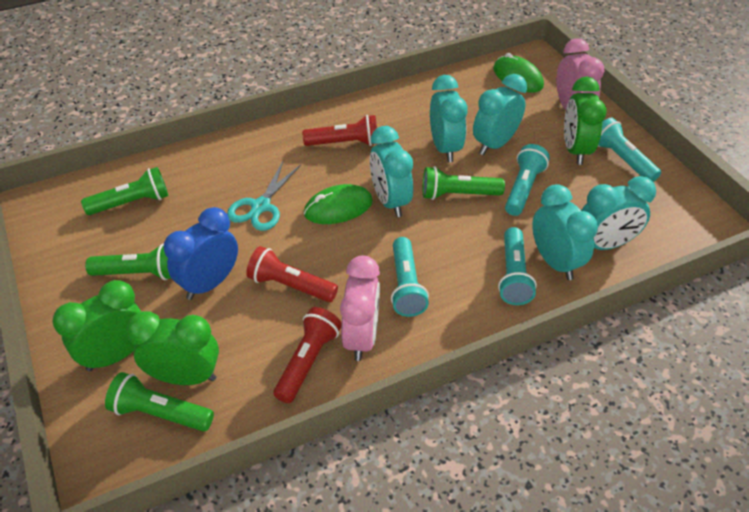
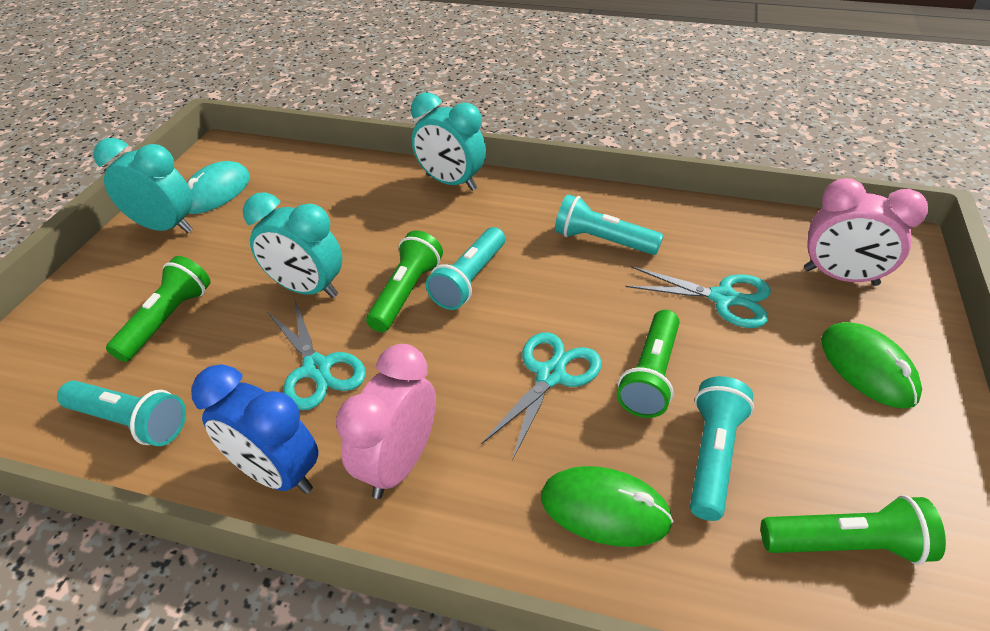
green clock: [53,280,141,372] [126,311,219,385] [564,77,607,165] = 3 -> none = 0
red flashlight: [246,246,338,302] [273,307,342,403] [302,115,377,146] = 3 -> none = 0
turquoise clock: [370,126,413,217] [430,75,468,162] [473,74,527,155] [532,184,598,280] [581,176,656,250] = 5 -> [93,138,193,233] [243,192,342,298] [411,92,486,191] = 3
turquoise mouse: none = 0 -> [187,161,250,214] = 1
turquoise scissors: [227,161,301,231] = 1 -> [268,301,366,410] [481,332,602,461] [626,266,771,328] = 3

